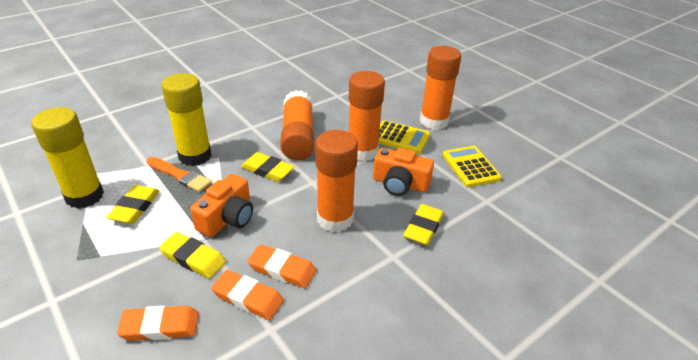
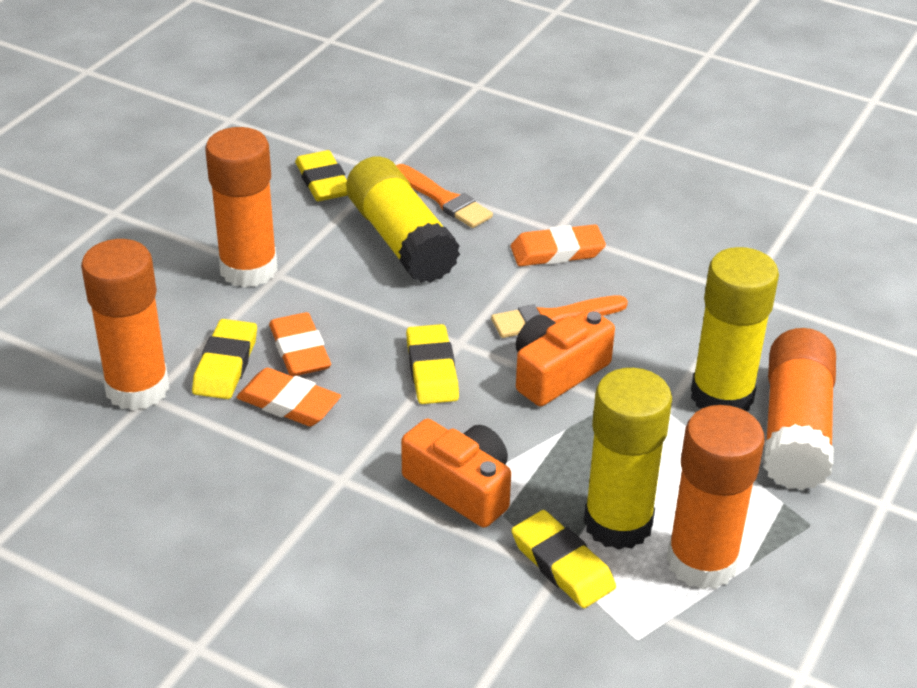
orange brush: [147,157,212,192] = 1 -> [396,164,493,228] [491,295,628,338] = 2
yellow calculator: [379,120,430,154] [442,146,502,187] = 2 -> none = 0
yellow glue stick: [31,107,104,209] [161,73,212,166] = 2 -> [346,156,460,283] [584,368,672,550] [691,247,779,411] = 3

